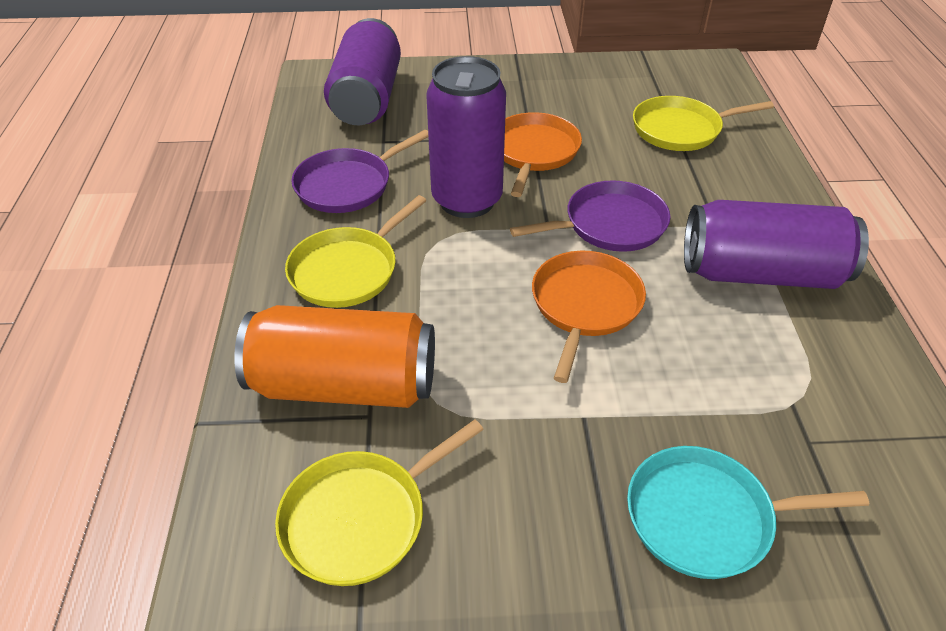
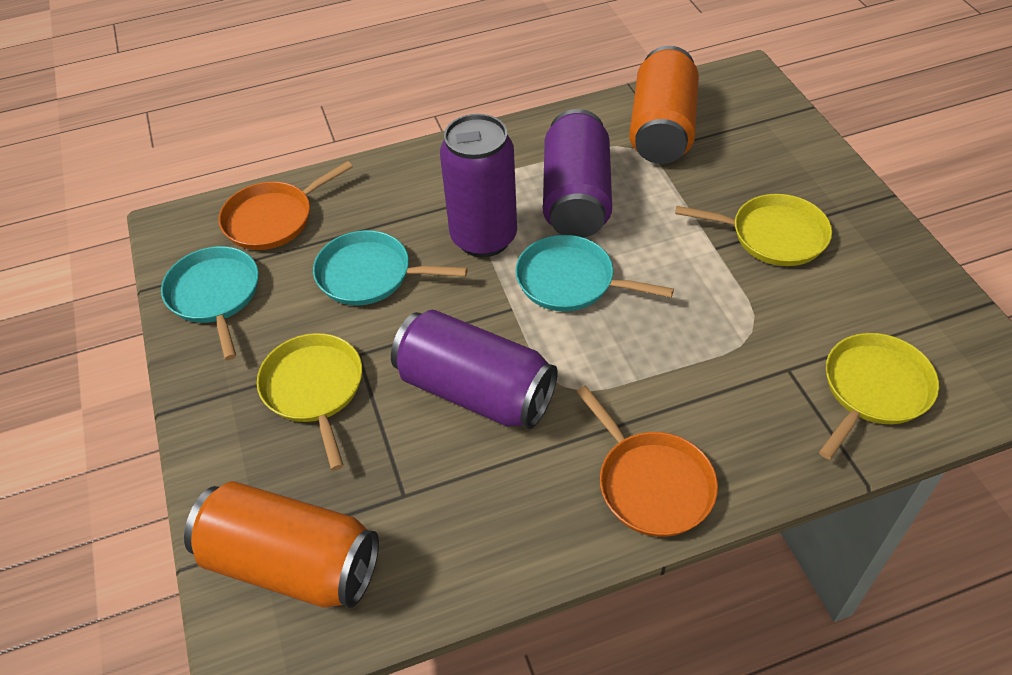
orange can: [234,305,435,408] = 1 -> [184,481,379,608] [629,46,699,164] = 2
purple pan: [291,130,428,213] [510,180,670,252] = 2 -> none = 0
turquoise pan: [627,446,869,579] = 1 -> [161,246,259,360] [313,230,468,305] [515,235,674,311] = 3

